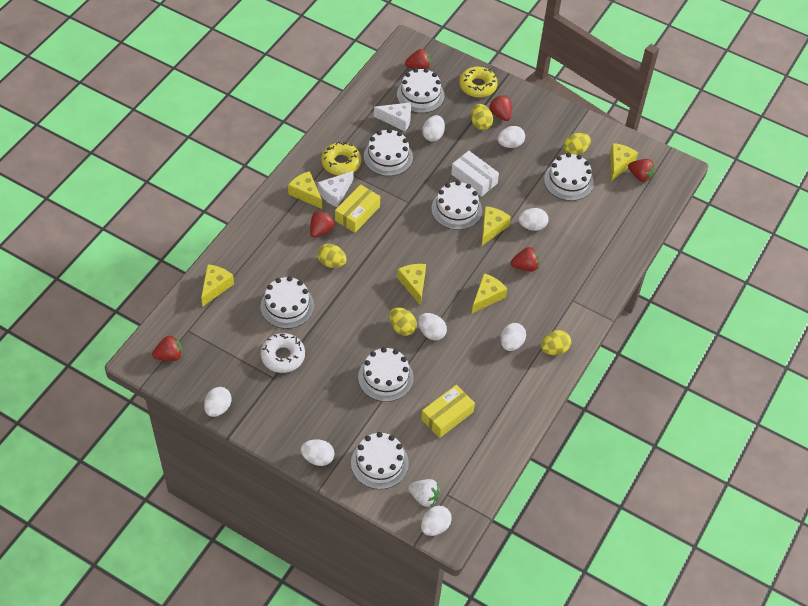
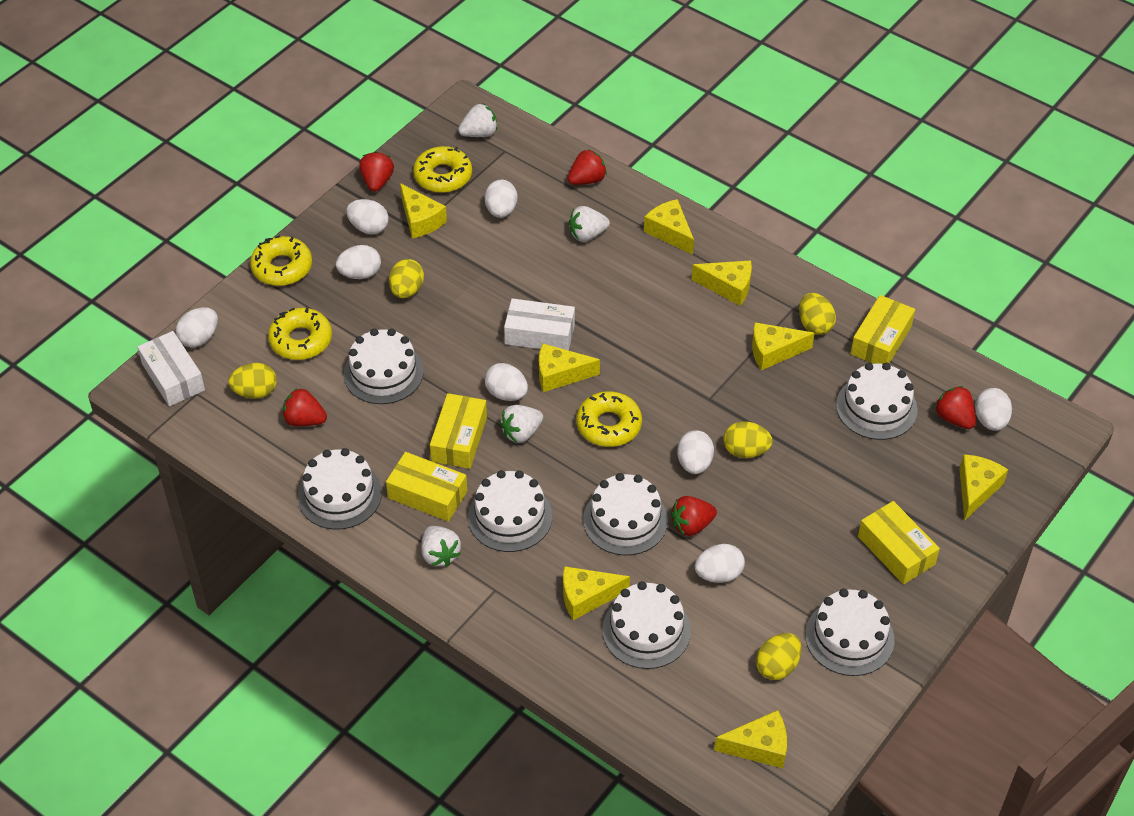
red strawberry: [152,335,182,361] [310,210,335,238] [405,49,431,69] [489,95,512,121] [511,247,540,272] [628,159,655,182] = 6 -> [282,388,327,426] [359,151,394,192] [567,149,607,185] [671,496,717,536] [934,386,976,429] = 5
white box: [451,151,499,197] = 1 -> [137,331,205,406] [504,298,575,351] = 2
white cheese: [318,171,353,207] [374,102,411,131] = 2 -> none = 0
white donut: [261,333,305,373] = 1 -> none = 0
white strawberry: [408,479,440,507] = 1 -> [421,526,461,567] [458,104,497,137] [500,405,543,443] [569,206,610,242] = 4
yellow box: [335,184,380,233] [421,385,475,438] = 2 -> [386,452,467,522] [430,393,487,469] [851,295,915,364] [858,501,940,584] = 4
yellow cheese: [201,264,234,306] [288,171,322,209] [397,264,426,306] [472,273,507,313] [482,206,511,246] [610,143,638,181] = 6 -> [400,183,447,238] [539,343,600,392] [563,566,630,620] [644,199,694,255] [692,260,752,306] [714,710,787,768] [752,322,815,370] [960,454,1008,521] = 8
yellow donut: [321,141,361,176] [459,67,498,98] = 2 -> [250,235,312,286] [268,307,332,360] [413,146,472,193] [576,391,642,447] = 4

